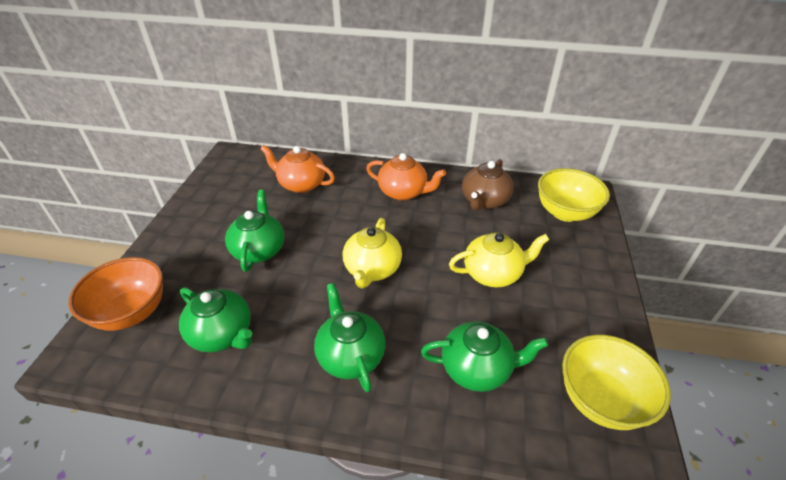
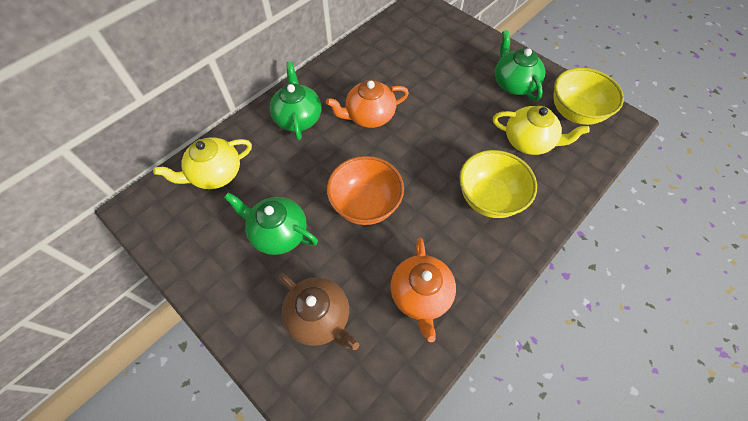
green teapot: [179,287,253,352] [225,190,284,272] [314,283,386,393] [421,321,548,392] = 4 -> [224,193,318,255] [270,61,321,140] [495,30,545,101] = 3

